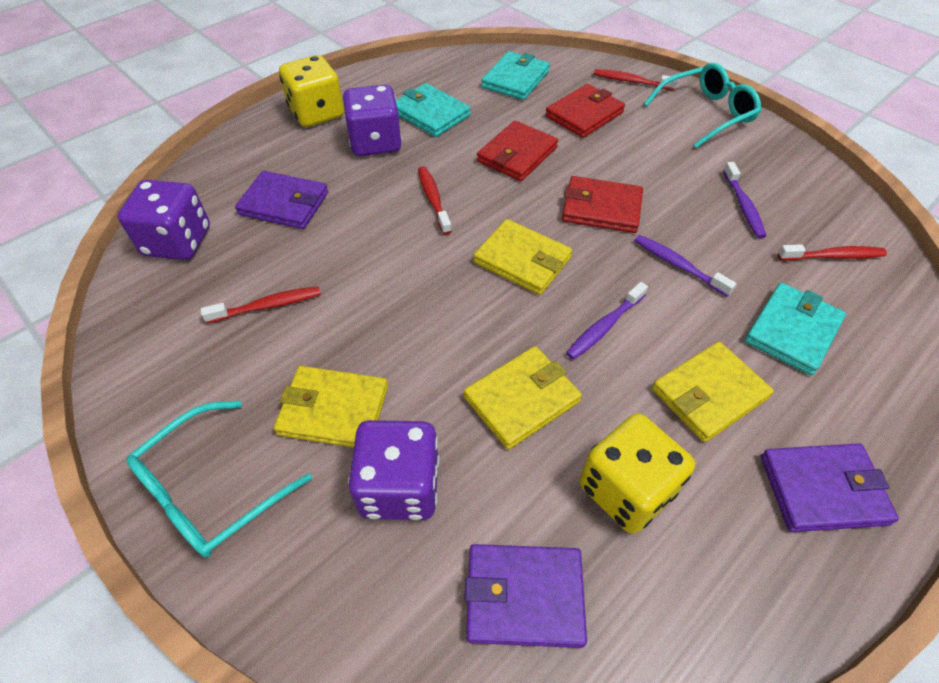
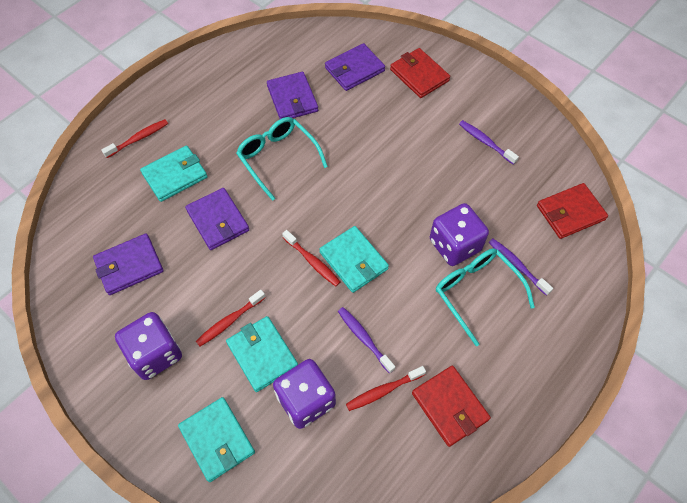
purple wallet: [235,171,328,229] [465,544,587,648] [761,443,899,532] = 3 -> [93,233,164,295] [185,188,249,250] [267,72,318,119] [325,43,385,91] = 4
turquoise wallet: [396,83,471,137] [481,51,550,100] [745,283,846,375] = 3 -> [140,146,207,202] [178,397,255,482] [226,316,298,392] [319,226,389,293] = 4
yellow dice: [279,55,344,127] [579,413,695,534] = 2 -> none = 0
yellow wallet: [274,366,388,448] [464,346,582,450] [473,219,573,295] [652,341,774,442] = 4 -> none = 0

